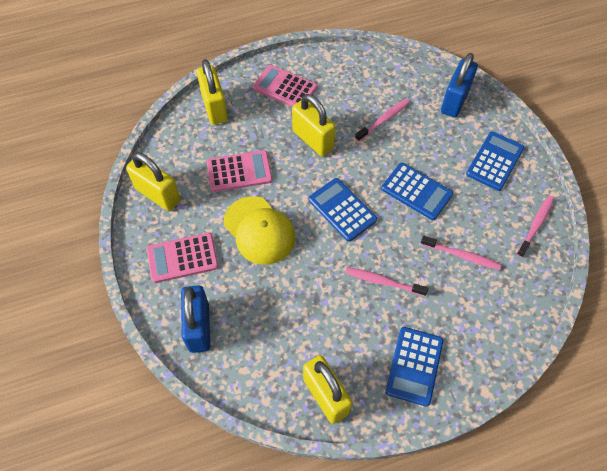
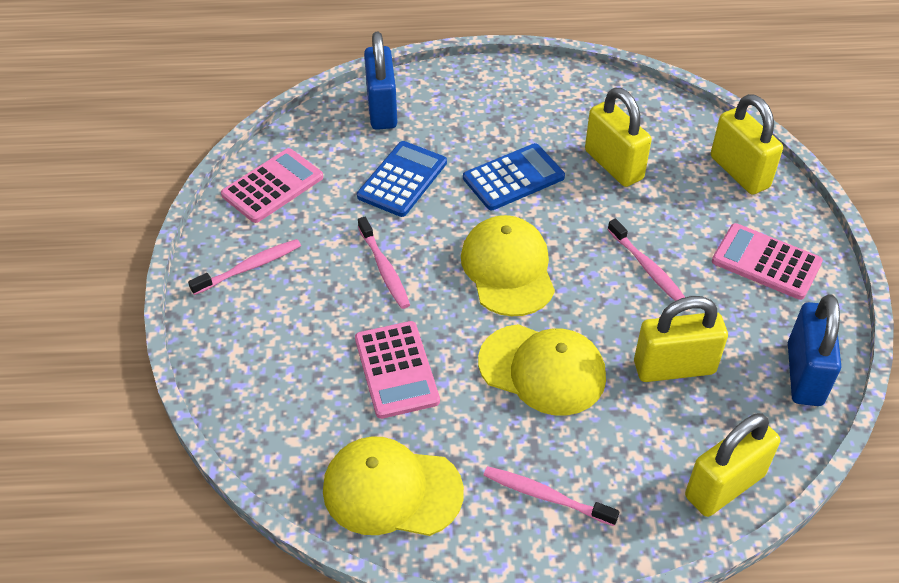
blue calculator: [308,178,377,242] [381,163,453,220] [385,327,443,407] [466,131,524,191] = 4 -> [357,141,447,217] [463,143,565,210] = 2
yellow cap: [224,196,295,265] = 1 -> [323,436,464,536] [461,215,555,316] [478,324,606,416] = 3

